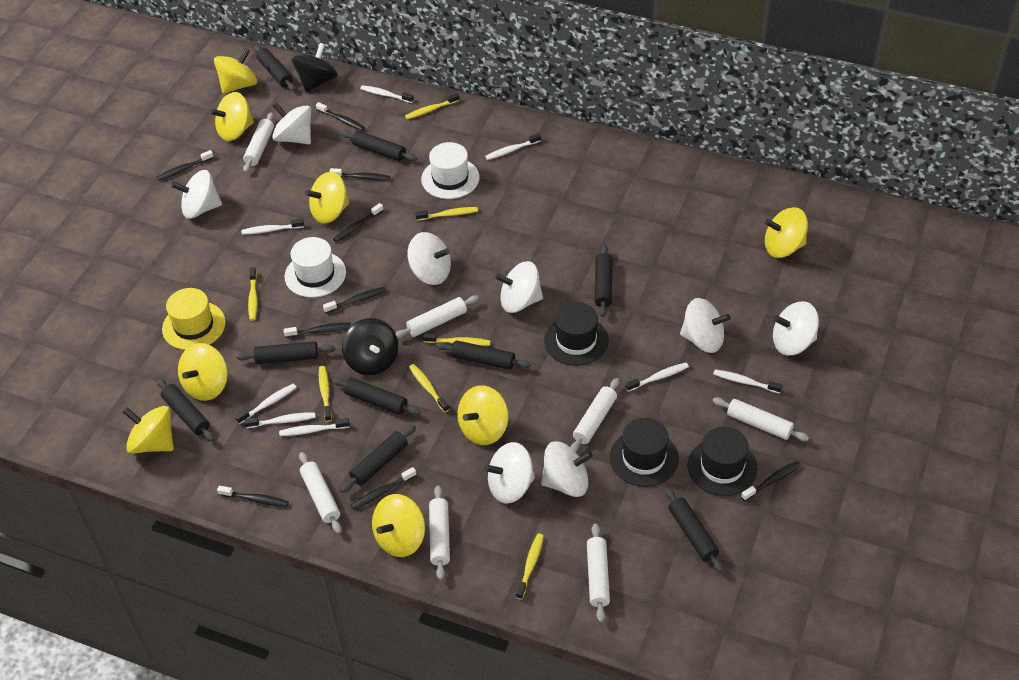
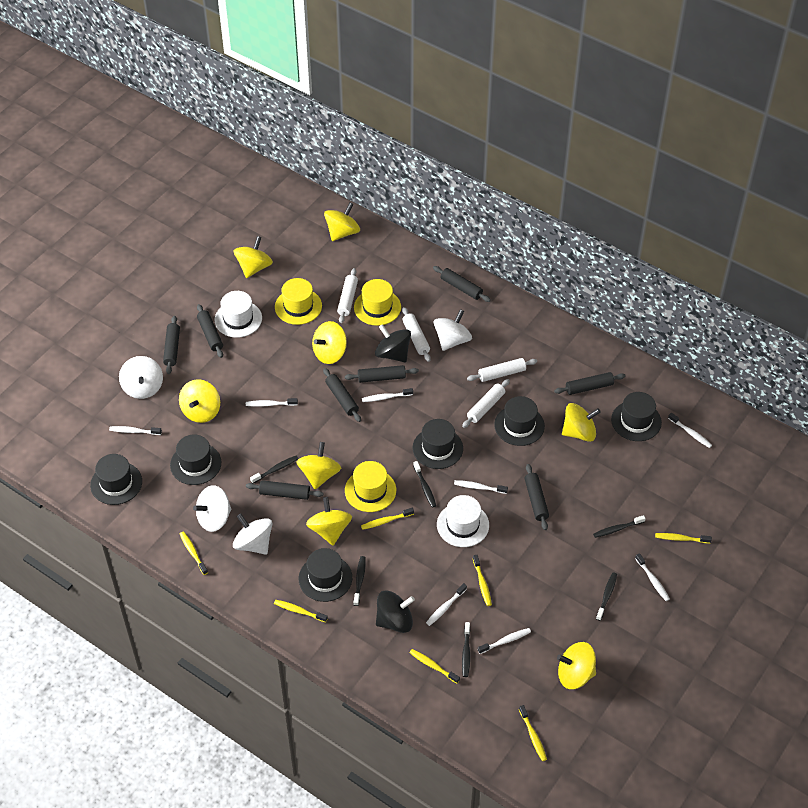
black hat: [544,302,609,366] [610,418,679,487] [687,427,758,496] = 3 -> [90,454,142,505] [170,434,221,485] [299,548,352,602] [413,419,463,469] [494,396,545,446] [611,392,662,441] = 6
black rolling pin: [157,379,214,441] [237,341,335,364] [254,45,295,91] [331,378,421,415] [340,425,416,493] [341,131,417,161] [436,340,531,370] [595,244,612,317] [665,487,723,573] = 9 -> [163,316,180,374] [197,304,223,358] [246,480,323,500] [323,368,361,422] [345,365,419,383] [433,266,491,302] [525,464,549,530] [554,372,625,395] = 8
black toothbrush: [157,150,214,181] [217,486,289,507] [284,322,351,338] [316,102,365,130] [323,287,386,313] [329,168,390,181] [333,203,384,242] [351,467,417,510] [741,461,801,501] = 9 -> [250,456,298,483] [353,556,366,606] [413,461,436,508] [462,622,470,677] [593,515,646,538] [596,573,617,621] = 6
white rolling pin: [243,113,274,173] [299,452,341,534] [395,296,479,339] [429,485,450,580] [571,378,619,452] [587,523,610,622] [712,397,809,441] = 7 -> [337,268,358,323] [402,307,431,362] [462,379,510,428] [467,358,537,382] = 4
white spinning top: [171,170,222,219] [272,102,311,144] [408,232,451,285] [484,442,535,504] [495,261,543,313] [541,441,593,497] [680,298,731,353] [773,301,819,355] = 8 -> [119,356,163,399] [193,485,231,532] [233,514,272,555] [434,309,472,351] = 4
yellow hat: [162,288,226,350] = 1 -> [275,278,322,325] [345,461,396,512] [354,279,401,326] = 3

